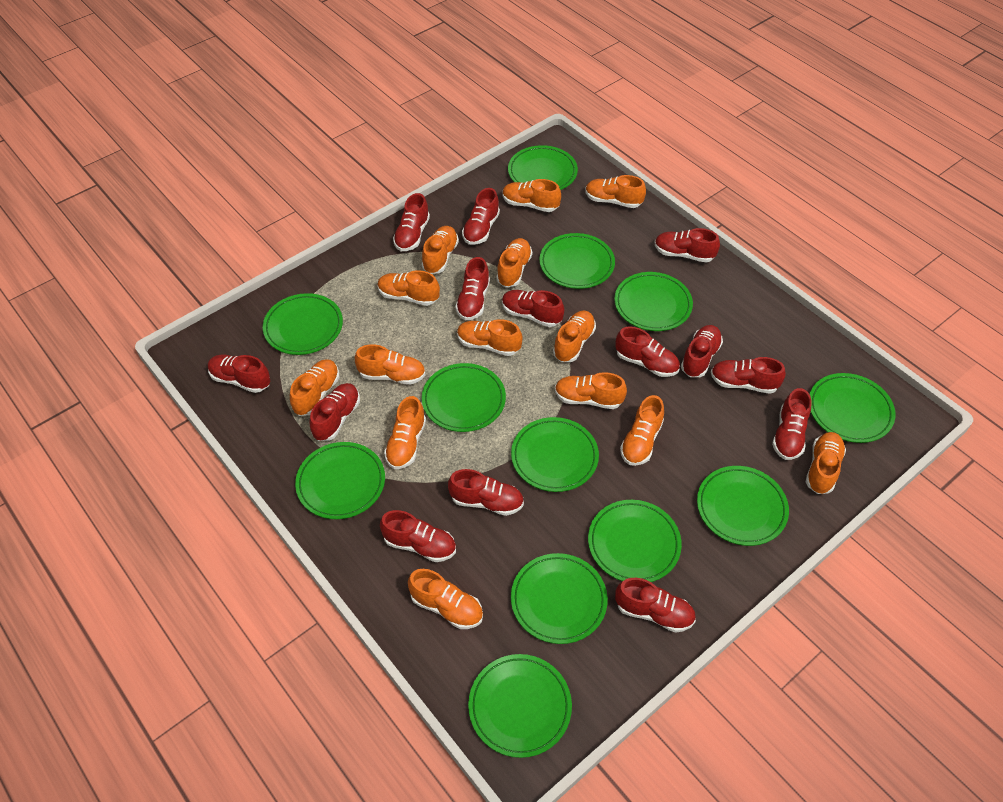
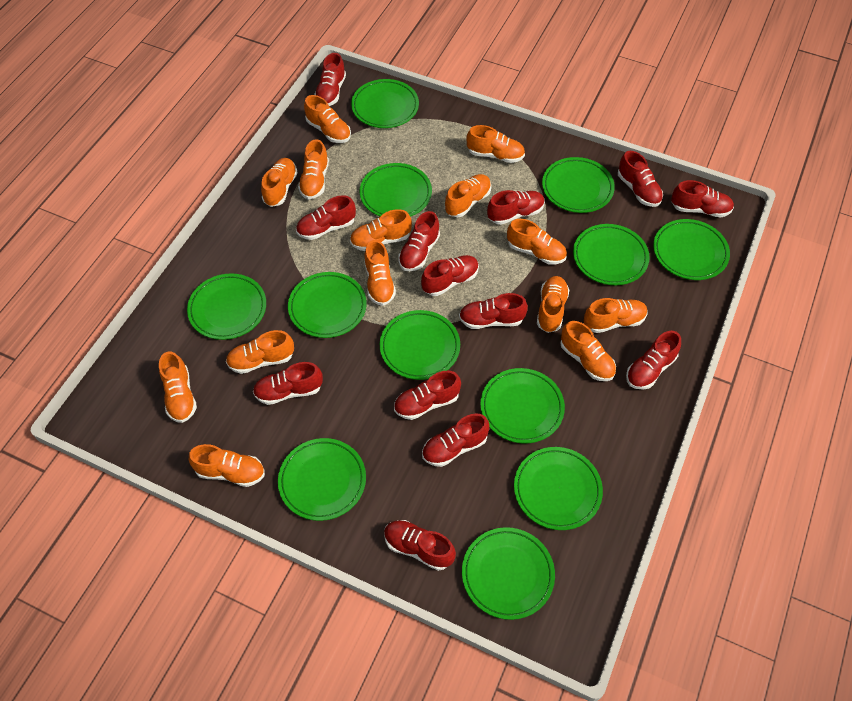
red shoe: [208,355,270,393] [309,383,360,441] [380,510,456,562] [393,193,430,251] [448,469,524,516] [455,257,490,320] [462,188,500,245] [502,290,564,327] [615,326,680,377] [615,578,696,633] [654,228,720,262] [681,325,723,377] [711,357,786,394] [772,388,811,460] = 14 -> [253,362,323,405] [296,195,356,240] [314,53,346,106] [384,520,456,571] [394,371,461,420] [398,211,440,271] [421,255,479,296] [422,413,490,467] [459,293,528,329] [487,190,545,225] [618,151,663,207] [626,331,681,390] [671,180,734,218] = 13

